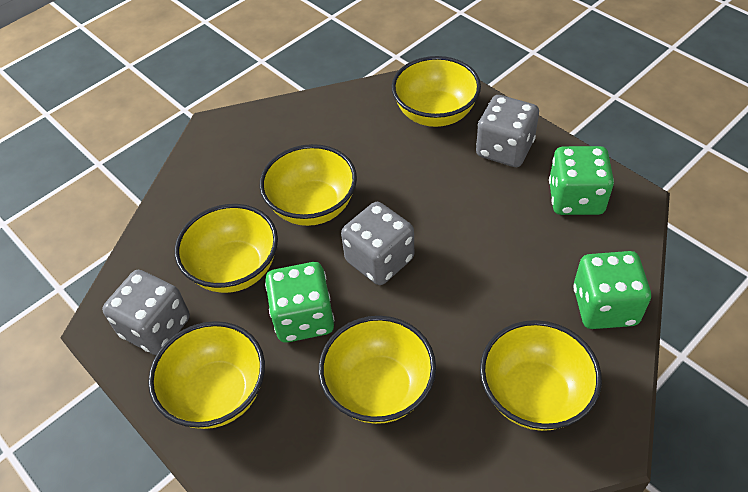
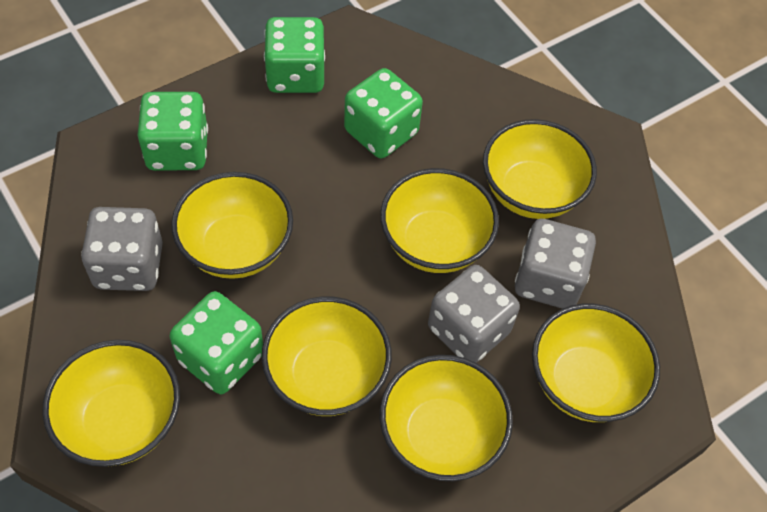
green dice: [265,262,334,343] [549,146,614,215] [573,251,651,329] = 3 -> [137,92,208,171] [170,291,263,394] [264,17,325,93] [344,68,423,158] = 4
yellow bowl: [148,321,265,429] [175,204,278,293] [259,144,357,226] [319,316,436,424] [392,56,481,127] [480,320,602,431] = 6 -> [42,340,180,467] [171,172,293,279] [262,297,392,416] [380,168,499,273] [380,355,513,481] [483,119,597,219] [532,304,660,422] = 7

